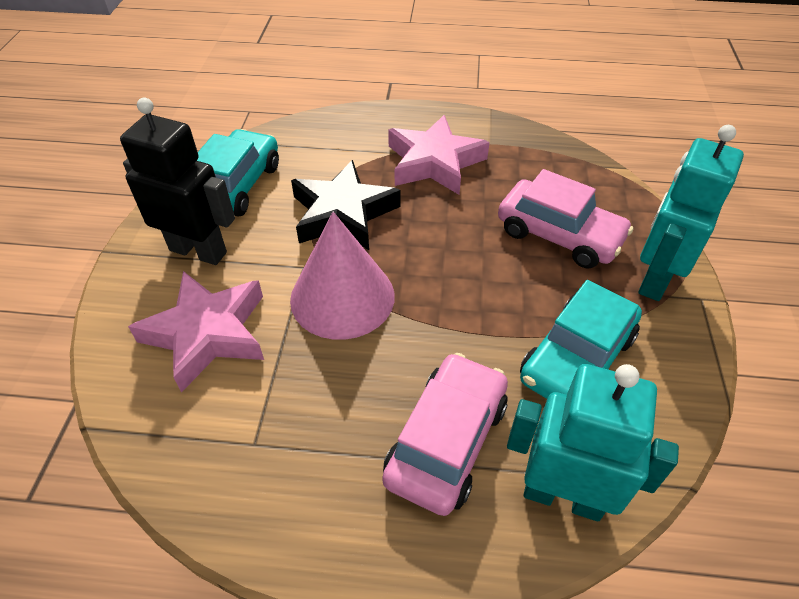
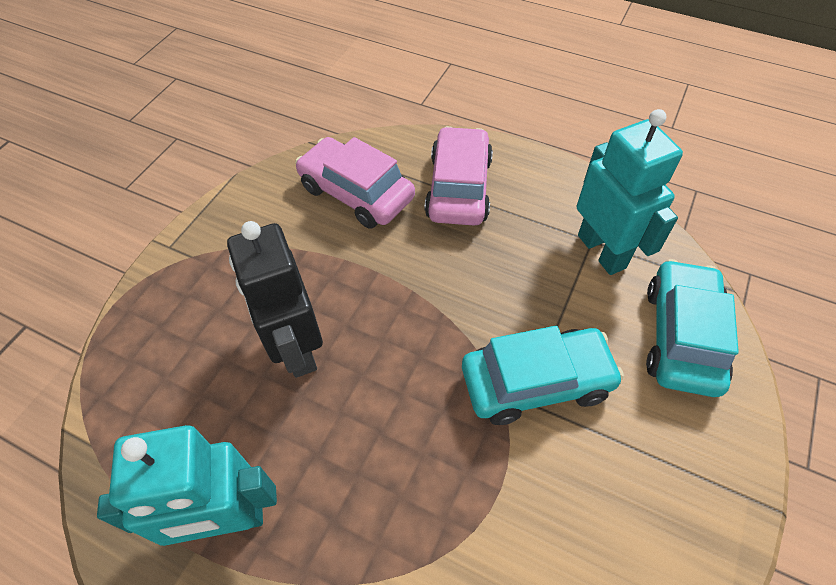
black star: [291,160,400,250] = 1 -> none = 0
pink cone: [290,212,395,340] = 1 -> none = 0
pink star: [128,271,264,392] [388,115,490,195] = 2 -> none = 0

